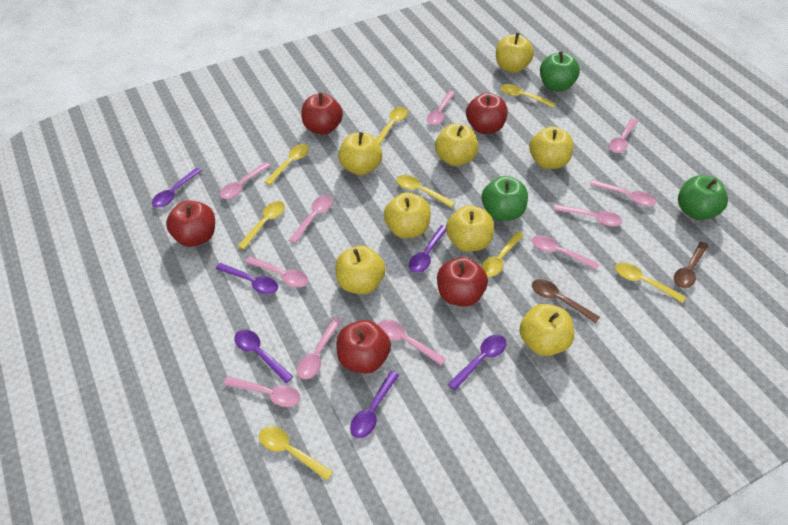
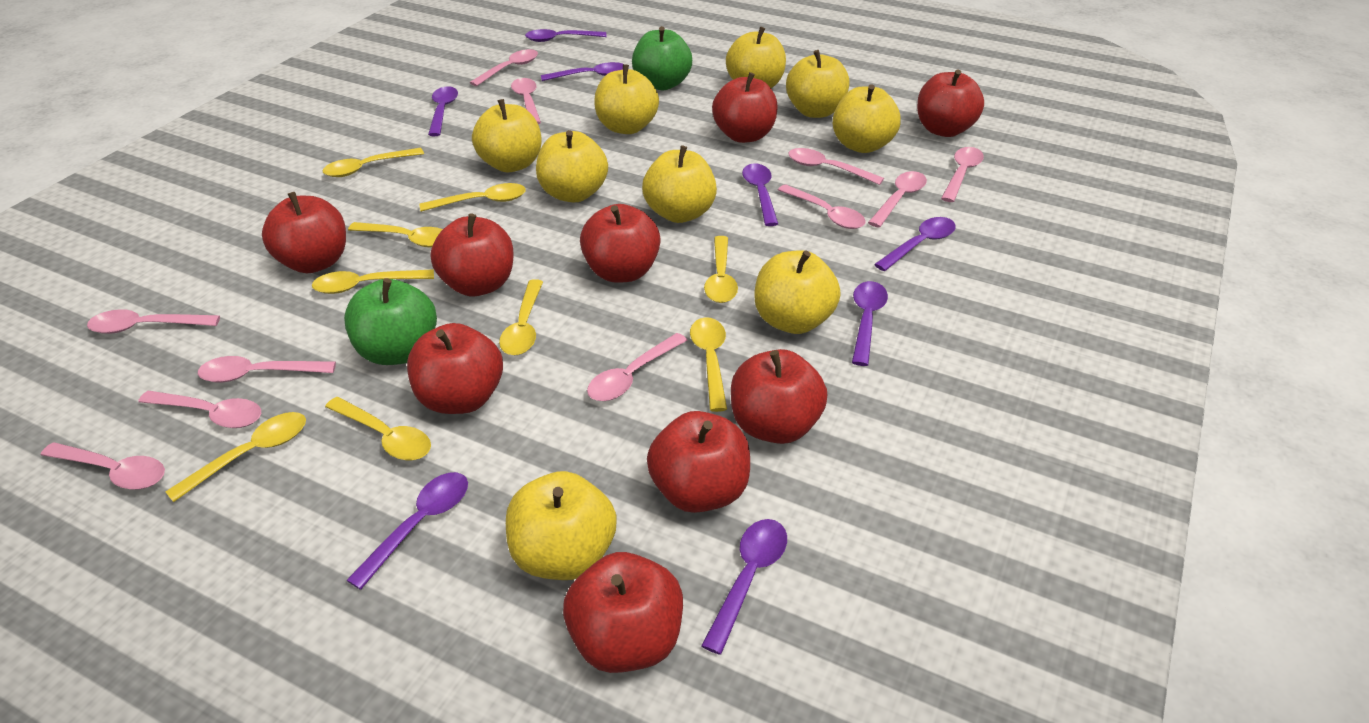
brown spoon: [532,279,600,323] [674,242,708,288] = 2 -> none = 0
green apple: [481,176,528,221] [540,51,580,92] [678,175,728,220] = 3 -> [344,278,437,365] [632,26,692,90] = 2
purple spoon: [152,168,202,208] [216,263,278,294] [234,329,293,383] [350,371,399,438] [409,225,446,273] [448,335,507,390] = 6 -> [347,472,468,590] [428,86,458,136] [525,29,607,42] [541,62,623,81] [701,519,787,655] [742,163,778,226] [852,281,888,366] [874,217,956,271] = 8
red apple: [166,200,215,247] [301,92,343,135] [337,320,391,374] [437,257,488,307] [466,93,508,134] = 5 -> [262,192,346,273] [407,323,503,414] [431,213,513,297] [563,552,683,673] [580,204,661,283] [647,411,750,513] [712,72,778,143] [731,349,827,444] [917,69,984,137] = 9
yellow apple: [335,246,386,294] [338,132,382,175] [384,192,431,238] [435,124,478,166] [446,205,494,252] [496,33,534,73] [520,304,574,356] [529,126,574,169] = 8 -> [472,99,542,172] [506,471,617,580] [536,130,608,202] [594,64,659,134] [642,145,717,223] [726,27,786,88] [754,250,841,334] [786,50,849,118] [833,84,901,153] = 9
yellow spoon: [238,201,285,250] [259,426,333,481] [265,144,309,185] [376,107,408,146] [397,175,455,208] [481,232,524,277] [501,84,556,108] [615,262,686,303] = 8 -> [165,412,306,502] [312,269,434,294] [323,148,424,177] [325,397,431,460] [348,222,443,247] [420,183,526,212] [499,279,543,355] [690,317,727,412] [704,236,738,303] = 9

